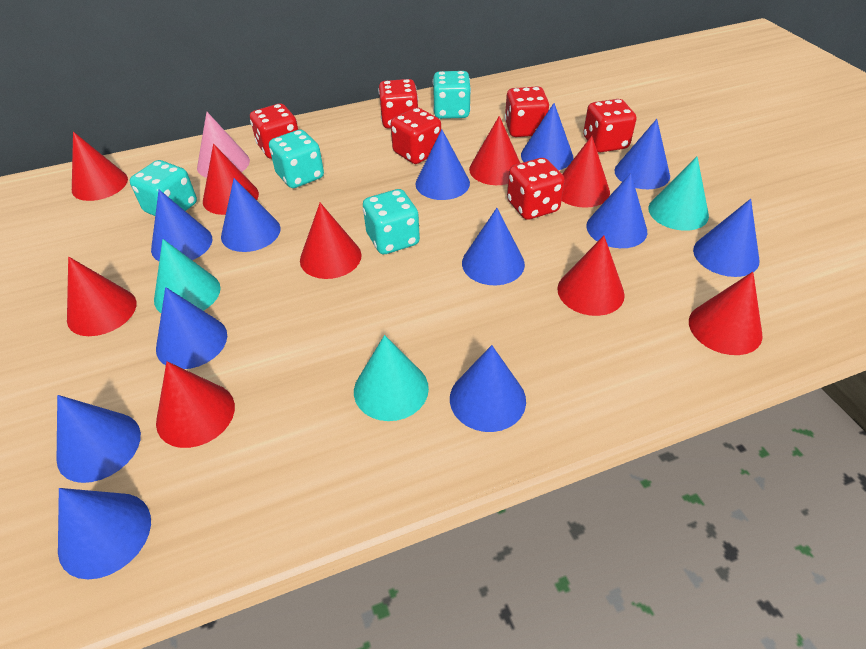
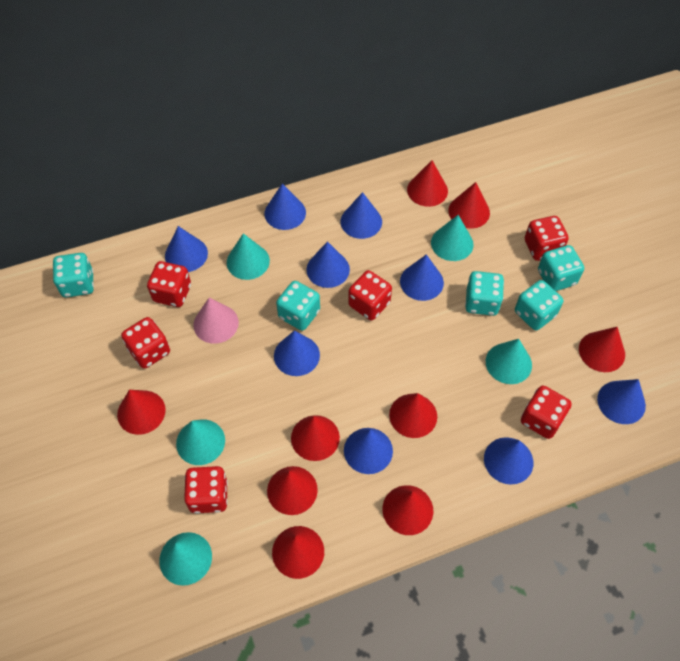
blue cone: [57,395,141,483] [58,488,151,580] [151,190,212,261] [156,287,227,369] [221,178,280,252] [415,130,470,200] [450,345,526,432] [462,208,525,285] [521,103,573,170] [586,173,647,248] [615,119,670,189] [693,199,759,277] = 12 -> [165,226,208,272] [265,183,306,230] [274,330,320,376] [306,241,350,288] [341,192,382,239] [344,428,393,474] [400,254,444,301] [484,437,533,485] [597,379,646,424] = 9
turquoise cone: [154,239,221,313] [354,335,429,421] [648,156,709,231] = 3 -> [159,532,212,586] [176,419,225,465] [227,233,270,280] [431,215,474,261] [486,339,532,384] = 5
turquoise dice: [130,160,197,216] [269,130,324,188] [363,189,420,254] [433,71,471,119] = 4 -> [53,253,94,297] [276,281,320,331] [465,271,504,316] [515,280,563,330] [538,245,584,291] = 5

